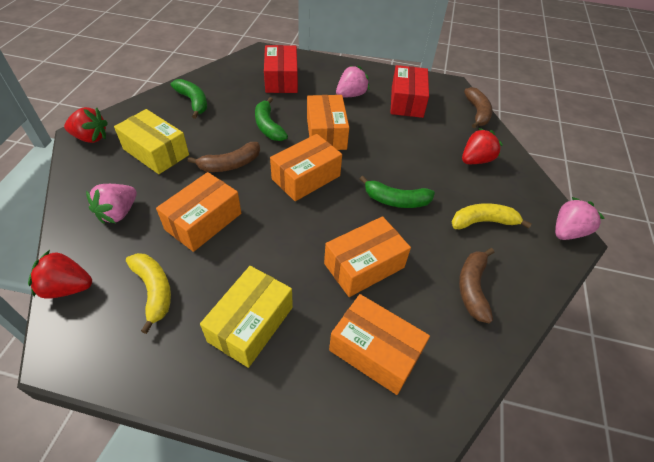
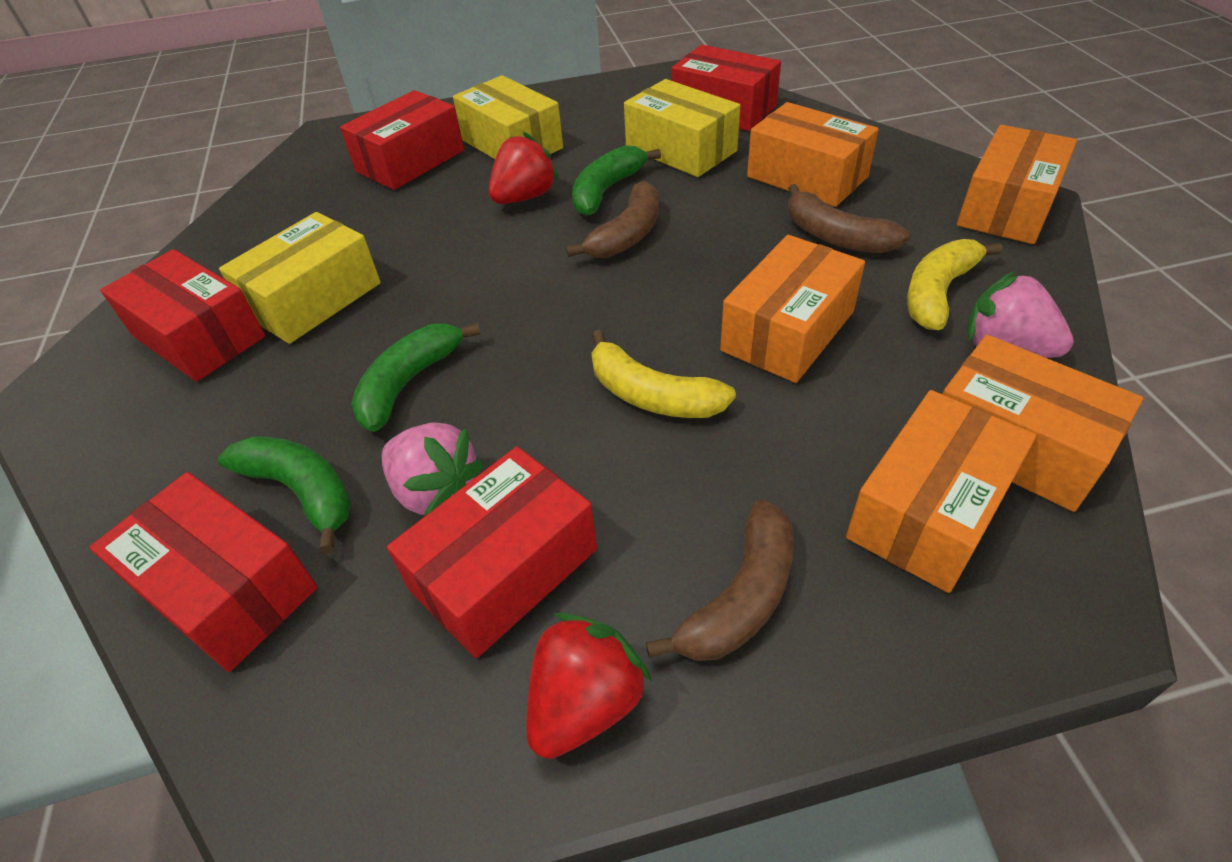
pink strawberry: [86,184,137,224] [336,65,370,97] [555,197,605,240] = 3 -> [382,422,485,516] [967,271,1074,358] = 2
red box: [264,45,298,93] [390,65,429,118] = 2 -> [89,472,318,672] [100,249,265,382] [340,90,464,190] [387,447,597,658] [672,45,781,131] = 5
red strawberry: [28,250,92,299] [64,107,108,143] [462,128,503,164] = 3 -> [488,132,559,204] [526,612,652,759] = 2
yellow box: [114,109,189,174] [200,266,293,368] = 2 -> [219,212,381,344] [453,75,563,159] [624,79,741,177] = 3

